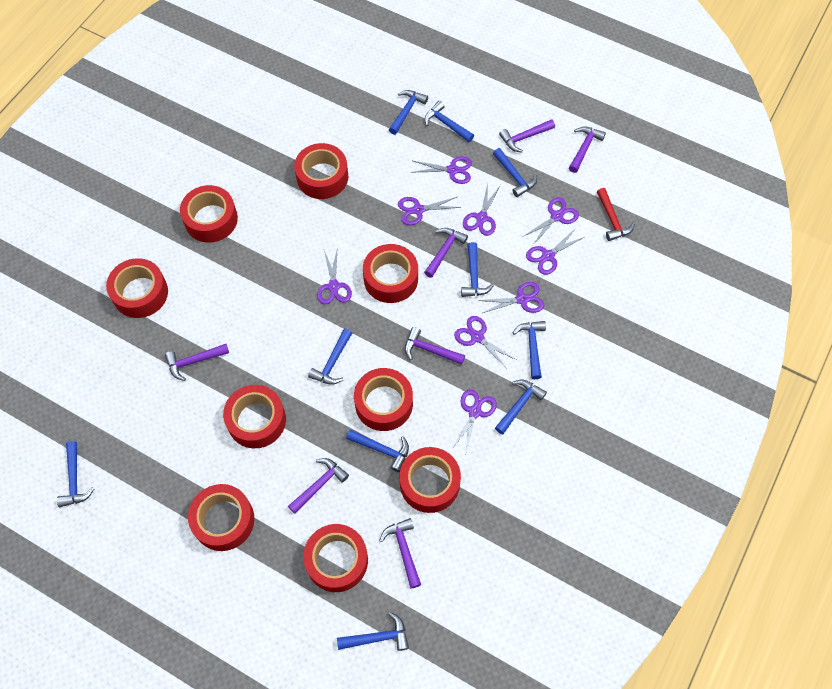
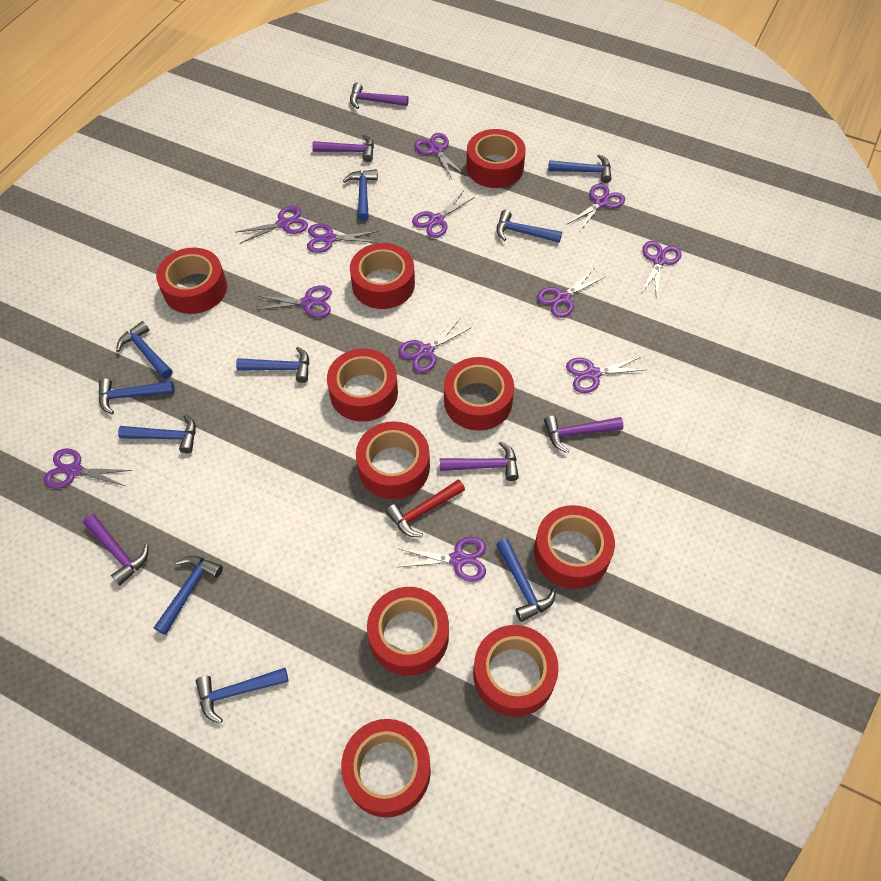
purple hammer: [165,344,229,381] [288,458,349,514] [379,518,421,589] [405,327,465,365] [424,228,468,278] [499,119,555,152] [569,126,606,173] = 7 -> [83,514,148,586] [312,134,374,162] [350,83,409,109] [440,441,519,481] [544,416,624,453] = 5
purple scissors: [317,247,352,304] [398,197,461,225] [413,156,472,184] [451,389,497,455] [454,316,516,369] [463,183,500,236] [478,282,544,313] [524,197,579,245] [526,228,584,275] = 9 -> [44,448,132,488] [235,206,308,244] [256,285,332,318] [307,223,378,253] [398,319,470,373] [398,537,486,582] [412,190,475,238] [414,133,465,179] [537,269,605,318] [566,356,648,393] [567,183,625,232] [641,241,682,298] = 12
red tape: [106,258,168,318] [180,185,238,243] [188,484,254,551] [223,385,286,448] [294,143,348,199] [303,524,368,592] [354,368,413,431] [363,244,418,303] [399,447,461,513] = 9 -> [156,248,227,314] [327,349,398,422] [341,719,431,818] [350,243,415,309] [356,421,430,499] [367,587,449,676] [444,357,514,431] [466,129,526,188] [473,625,559,717] [534,505,615,589] = 10

